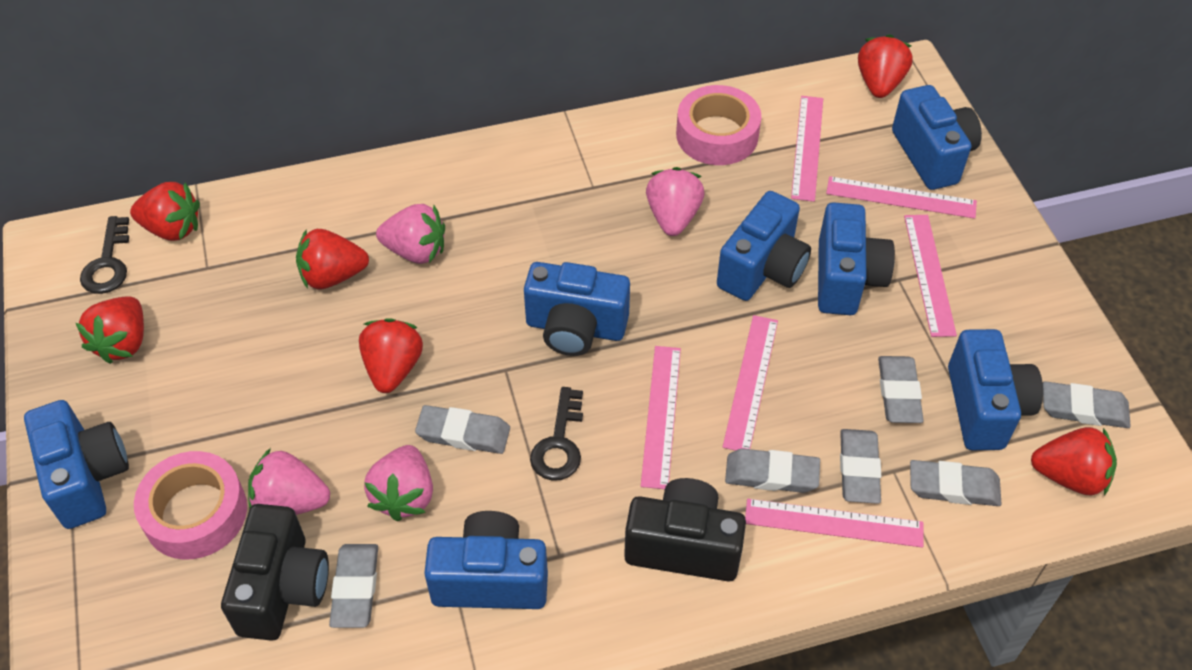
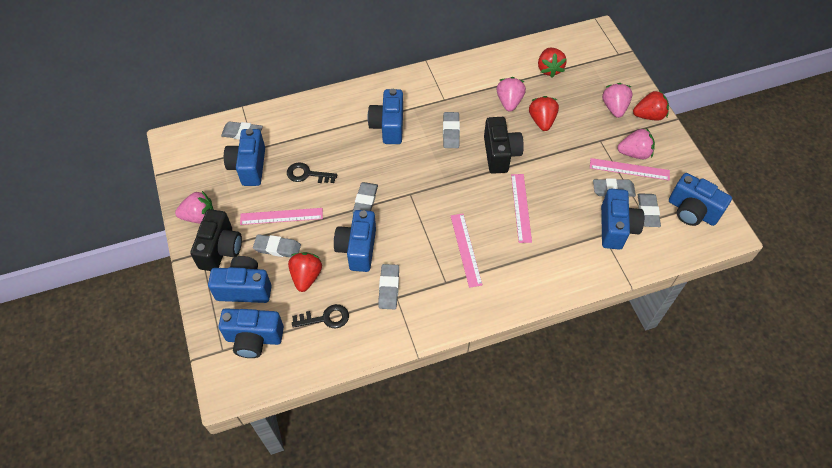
pink ruler: [641,346,681,489] [723,315,778,451] [745,499,923,548] [791,96,823,202] [826,176,977,219] [904,215,957,337] = 6 -> [240,208,323,225] [451,213,482,288] [511,174,532,243] [590,158,670,180] = 4
pink tape: [134,451,247,560] [676,85,761,165] = 2 -> none = 0
red strawberry: [76,297,144,364] [130,182,200,241] [296,229,369,289] [359,318,423,393] [858,34,912,98] [1031,427,1117,496] = 6 -> [288,252,322,292] [529,96,559,131] [538,48,567,78] [633,90,669,121] = 4

